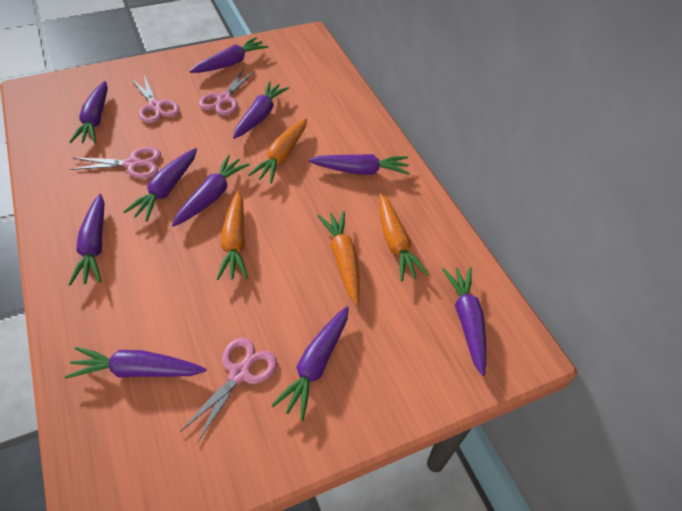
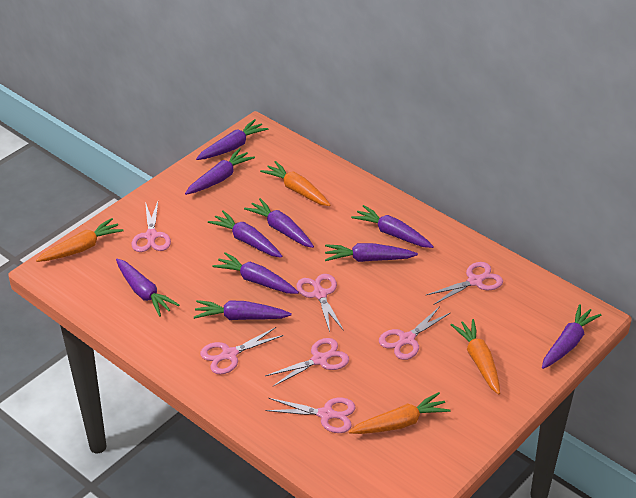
pink scissors: [70,147,161,179] [132,76,180,123] [180,338,277,443] [199,69,255,115] = 4 -> [131,202,171,252] [200,327,284,375] [265,338,349,387] [265,398,356,433] [296,274,344,332] [379,306,450,360] [426,262,503,304] = 7

